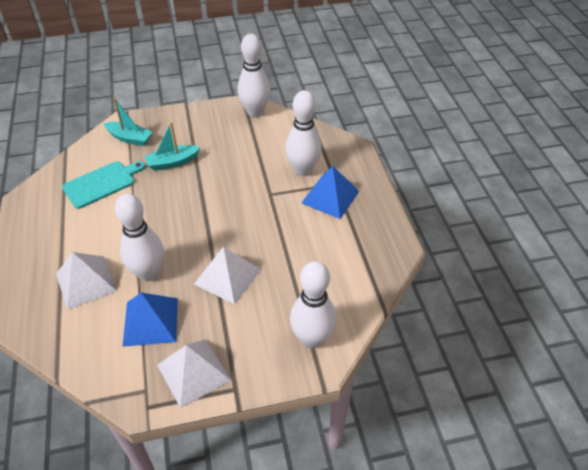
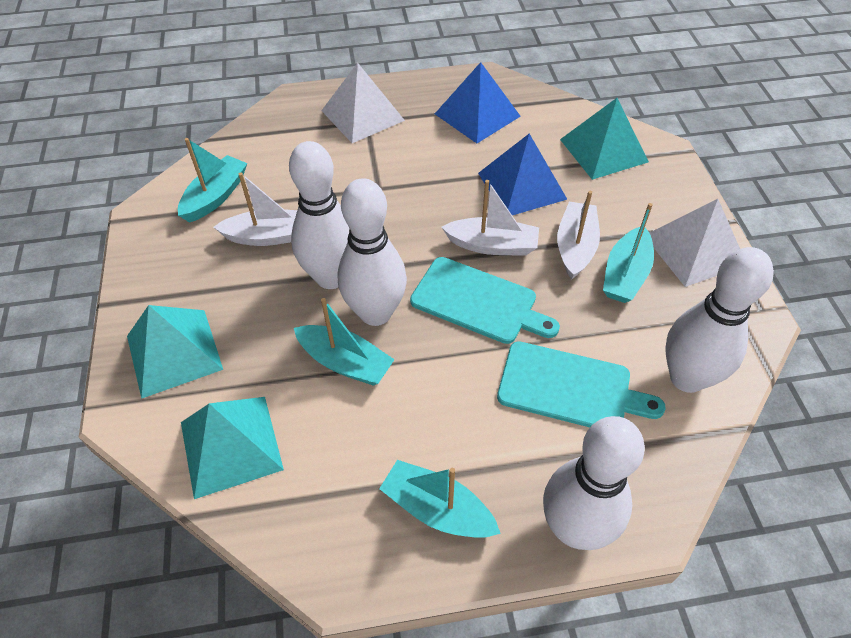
turquoise boat: [103,98,153,146] [145,122,200,171] = 2 -> [178,138,247,223] [294,298,395,386] [379,460,501,538] [603,203,654,303] = 4
turquoise cutting board: [62,161,145,209] = 1 -> [410,257,560,344] [497,341,666,427] = 2
turquoise pyramid: none = 0 -> [127,305,223,399] [181,397,284,499] [560,98,649,180] = 3
white boat: none = 0 -> [214,173,297,246] [441,180,539,256] [557,191,600,280] = 3
white pyramid: [56,252,117,310] [157,339,231,409] [194,247,261,305] = 3 -> [321,63,405,143] [650,199,740,287] = 2

